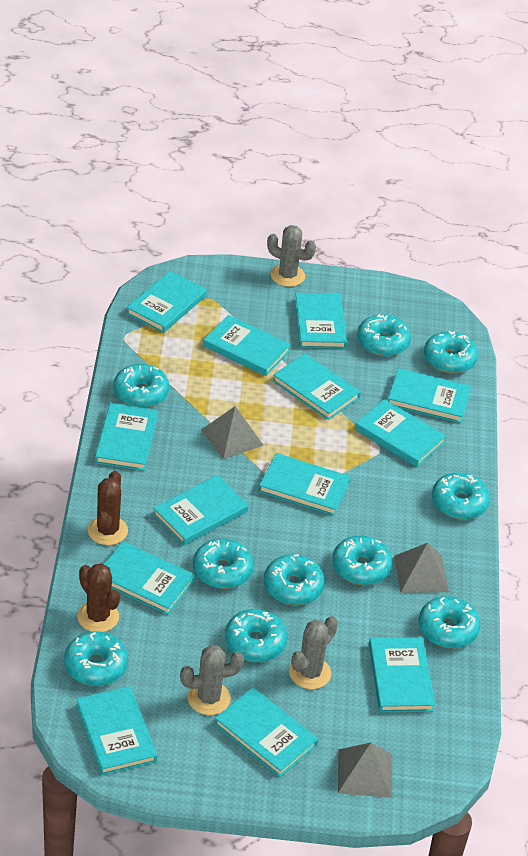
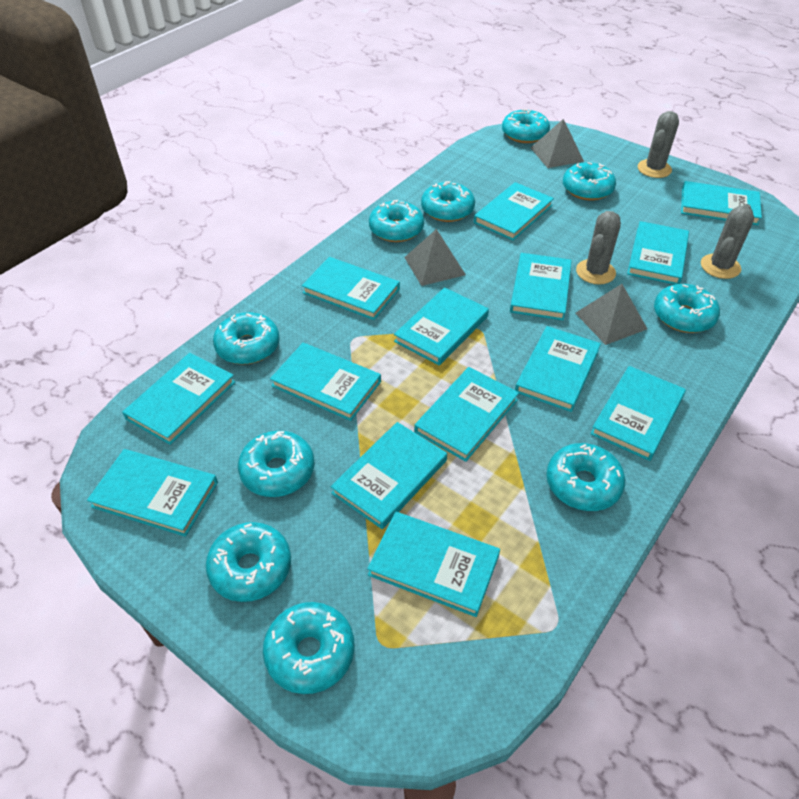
brown cactus: [77,563,120,632] [88,471,128,545] = 2 -> none = 0
turquoise book: [76,686,157,775] [95,403,158,471] [104,541,195,615] [126,271,207,333] [153,475,248,545] [203,315,291,376] [214,688,318,777] [259,453,351,516] [273,354,361,420] [295,293,347,349] [355,399,446,467] [369,637,435,712] [388,368,471,423] = 13 -> [87,449,218,537] [122,353,235,445] [270,343,381,421] [302,257,400,320] [331,422,447,529] [367,512,500,617] [394,287,489,365] [414,367,519,462] [474,182,554,241] [510,253,572,320] [515,326,601,412] [590,366,686,461] [627,221,689,285] [681,181,762,225] = 14

